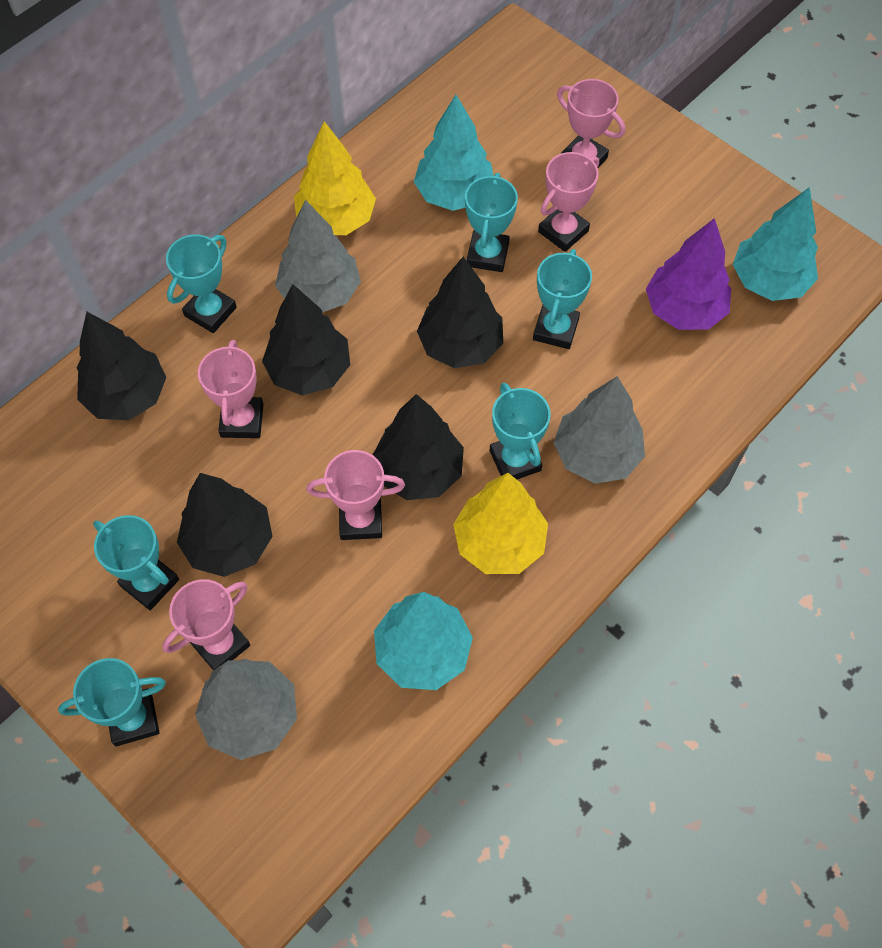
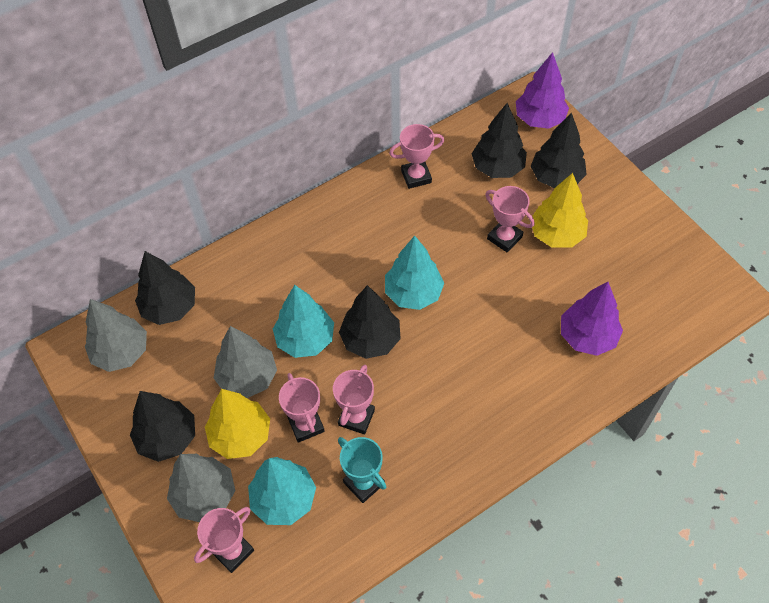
purple tree: [646,218,731,330] = 1 -> [516,52,569,129] [561,282,623,356] = 2
turquoise trophy: [58,658,166,746] [93,515,179,610] [166,234,237,333] [465,173,518,272] [490,383,551,479] [533,249,592,349] = 6 -> [338,437,386,503] = 1

